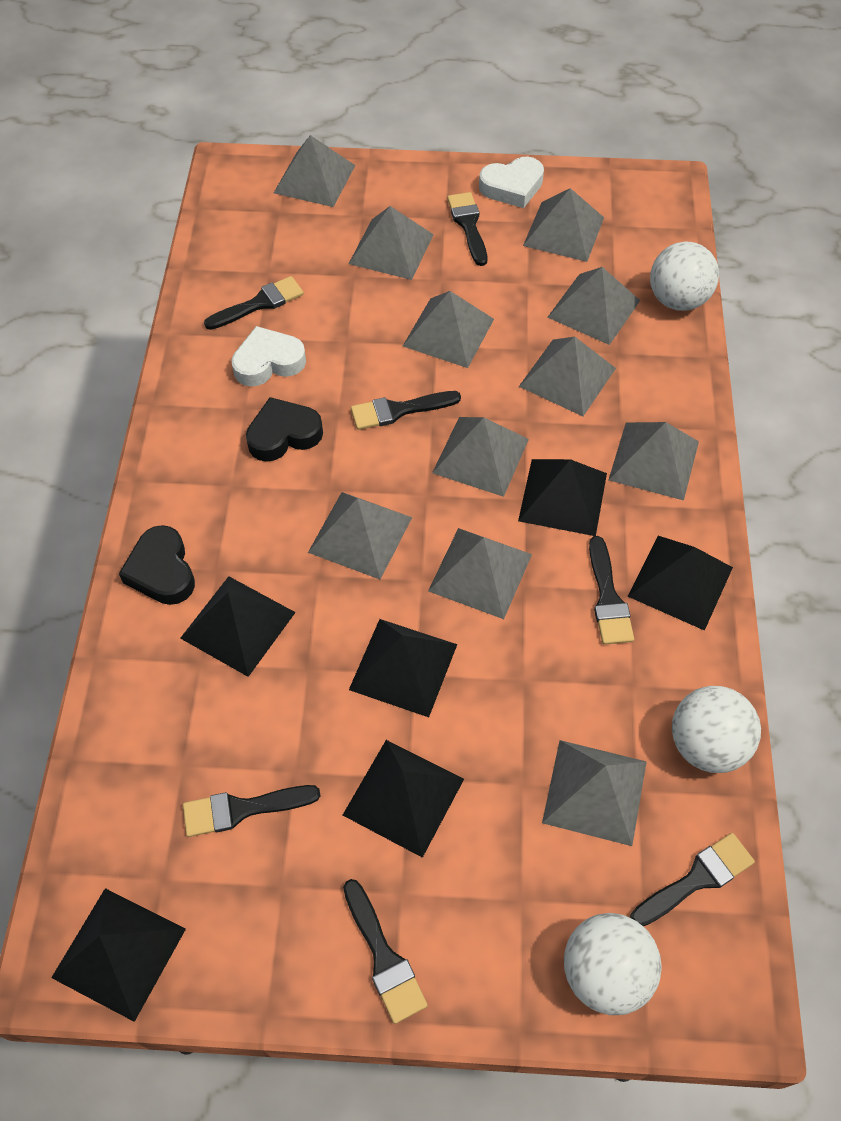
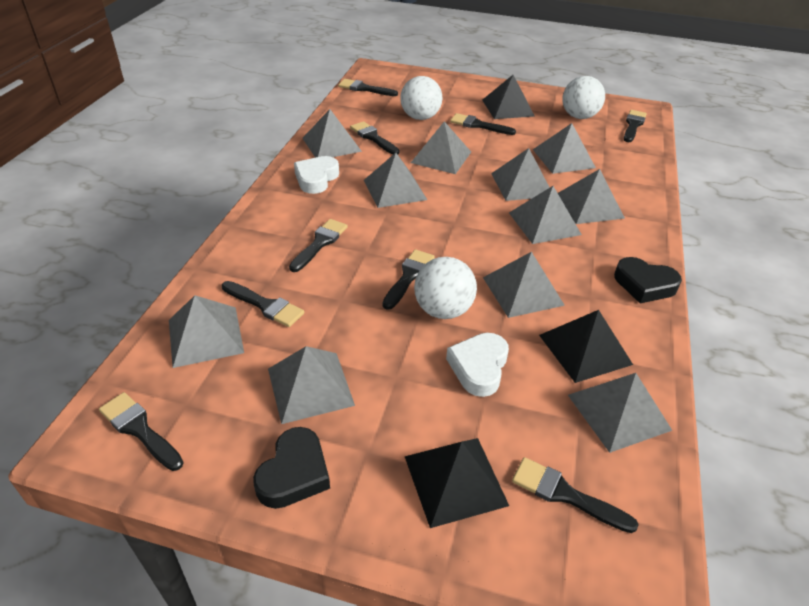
black brush: [183,785,321,837] [204,276,304,330] [343,879,428,1024] [351,391,461,430] [447,192,487,266] [589,536,634,645] [630,833,755,926] = 7 -> [99,392,184,471] [222,281,304,327] [289,219,348,272] [338,79,398,96] [350,121,400,154] [382,249,435,310] [450,113,516,135] [512,457,639,533] [624,110,647,142] = 9
black pyramid: [51,888,186,1022] [180,576,296,677] [343,740,464,858] [349,619,457,717] [518,459,607,536] [628,536,733,631] = 6 -> [404,438,509,528] [482,75,535,119] [539,310,633,383] = 3

